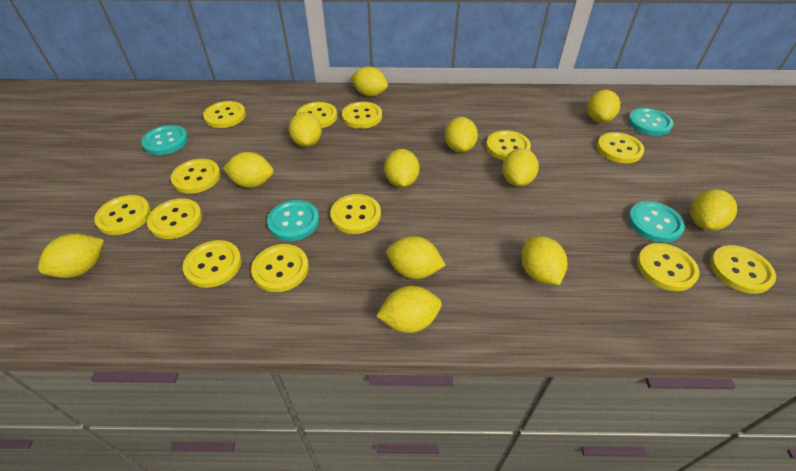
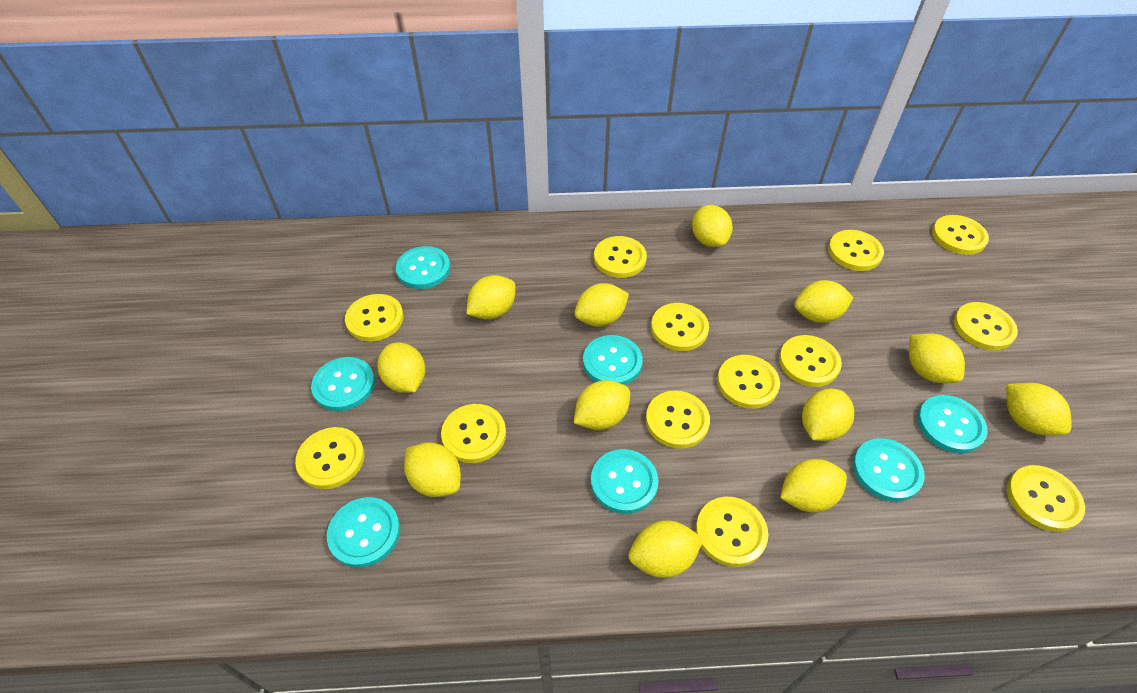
turquoise button: [141,125,188,155] [267,200,319,241] [628,108,673,136] [628,201,685,243] = 4 -> [311,357,375,411] [327,497,400,568] [396,246,450,289] [583,335,643,385] [591,449,659,514] [853,438,924,502] [917,395,988,453] = 7

